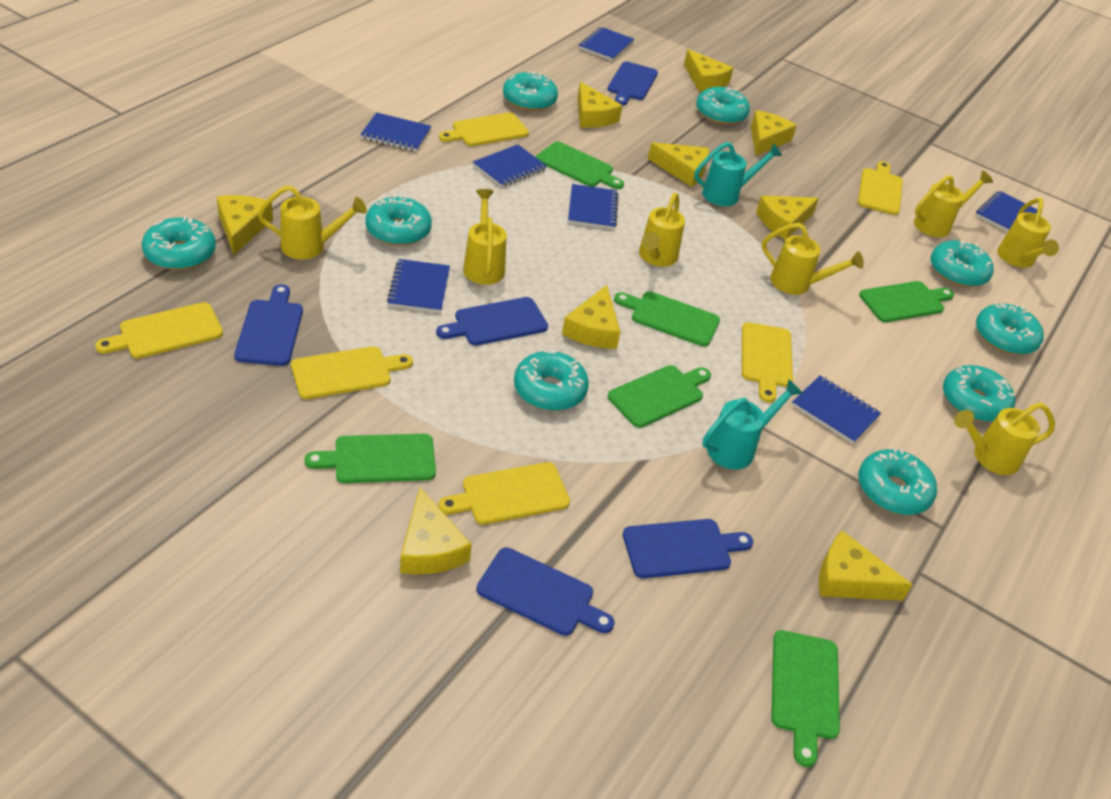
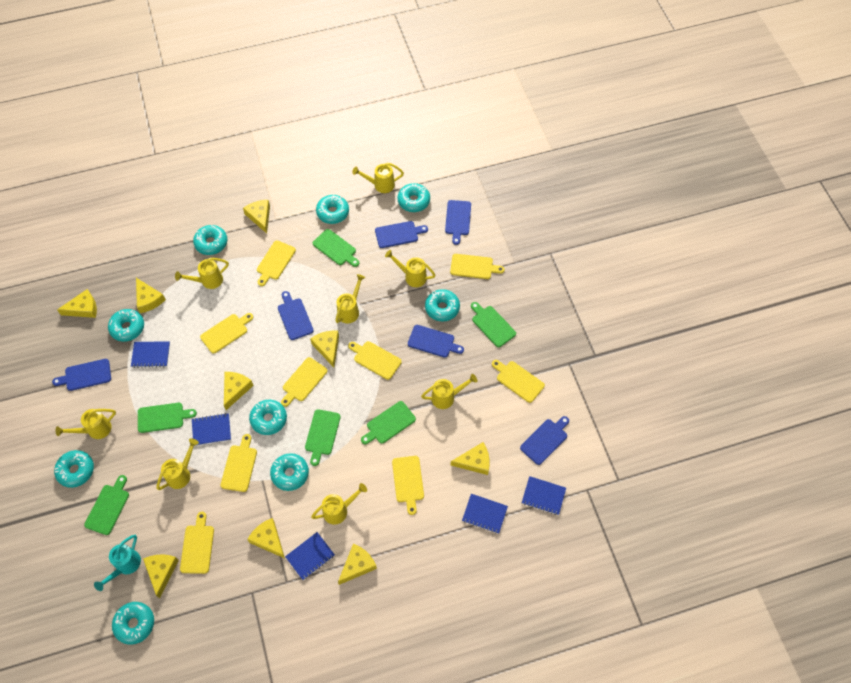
blue cutting board: [234,284,303,366] [436,297,548,346] [476,547,615,636] [607,61,658,106] [623,519,753,578] = 5 -> [52,359,111,391] [278,291,314,340] [375,221,428,248] [408,325,464,357] [445,200,471,245] [520,416,569,465] = 6
blue notebook: [360,112,431,152] [387,259,450,313] [473,145,547,187] [568,184,619,230] [579,27,634,61] [792,376,881,444] [975,191,1037,232] = 7 -> [131,341,170,368] [192,413,231,446] [285,532,335,580] [462,494,508,534] [522,476,566,515] = 5
turquoise watering can: [694,142,782,206] [702,379,803,470] = 2 -> [94,535,141,591] = 1
yellow cutting board: [95,302,223,358] [291,346,413,399] [439,112,529,146] [439,462,570,525] [742,322,793,403] [858,161,903,215] = 6 -> [180,512,214,574] [200,313,253,354] [220,434,257,492] [257,241,296,286] [281,357,328,407] [348,341,402,380] [392,456,424,515] [450,254,505,279] [492,360,545,403] = 9
yellow watering can: [258,185,367,259] [463,189,507,285] [639,193,685,266] [762,223,864,295] [914,171,993,237] [954,403,1055,475] [997,198,1059,268] = 7 -> [55,409,116,439] [156,438,199,490] [175,258,229,289] [311,483,367,525] [335,274,366,323] [352,163,404,193] [385,250,436,287] [421,374,477,409] = 8

